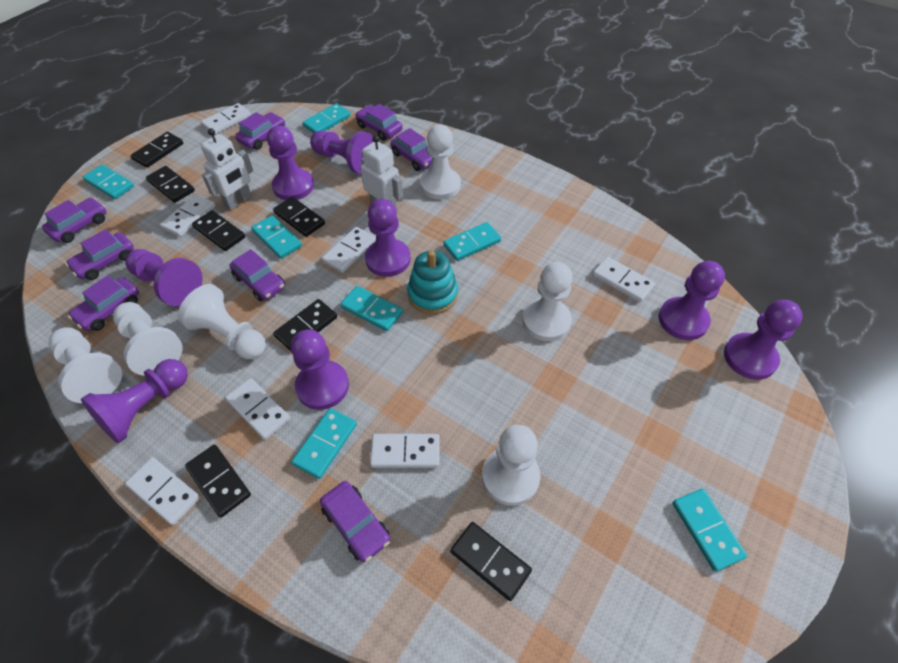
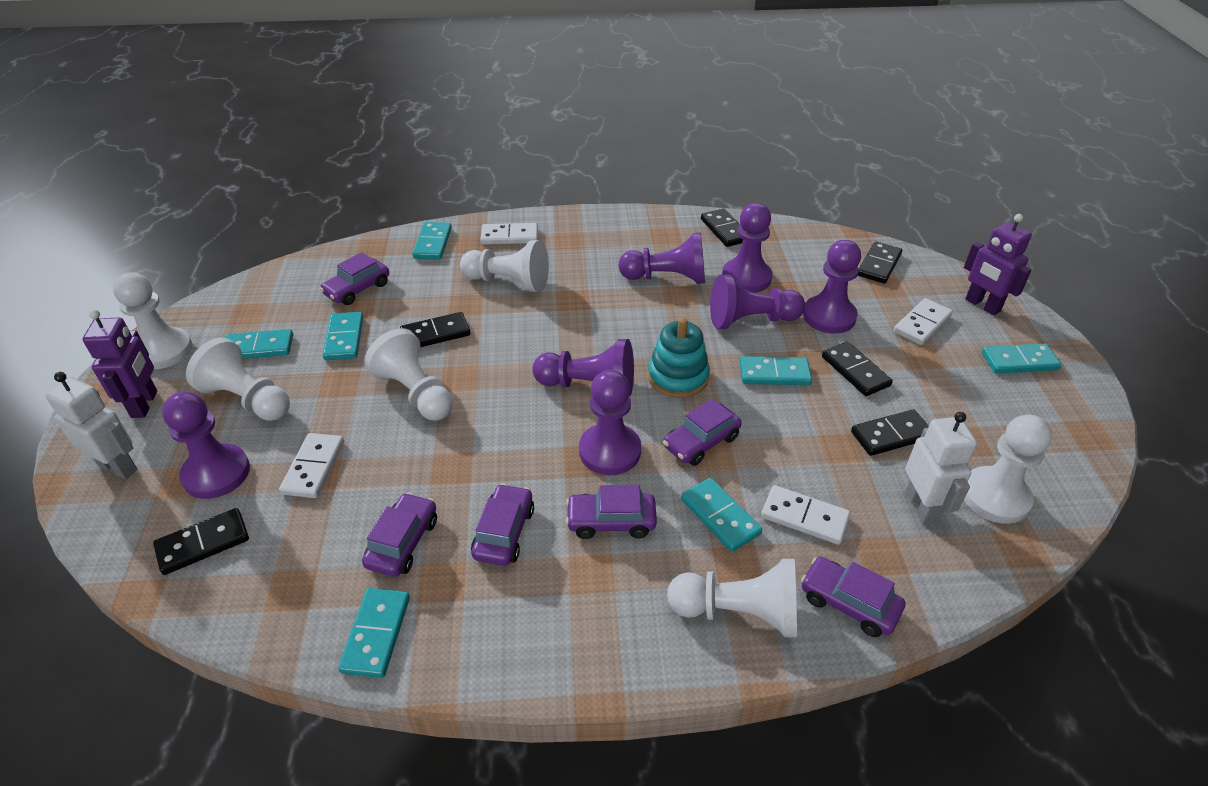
black domino: [131,132,183,168] [146,166,195,203] [185,445,251,517] [192,210,245,251] [273,197,325,237] [273,299,337,351] [450,522,532,601] = 7 -> [153,508,249,575] [400,312,470,347] [701,209,743,247] [822,342,893,396] [851,409,929,456] [858,242,902,283] = 6
purple car: [42,198,106,243] [66,229,134,280] [68,275,139,331] [230,249,285,302] [235,112,285,150] [320,481,390,562] [355,104,403,141] [391,128,433,171] = 8 -> [320,252,389,305] [362,493,437,577] [471,484,534,566] [566,485,657,539] [663,399,742,466] [801,557,905,637] = 6
purple pawn: [81,359,188,443] [125,249,203,306] [267,125,314,200] [291,329,349,410] [310,130,373,174] [365,199,410,277] [659,261,725,340] [724,300,803,380] = 8 -> [162,392,250,499] [532,339,634,396] [579,370,641,475] [619,232,705,284] [710,275,805,329] [722,203,773,293] [803,240,861,334] = 7
purple robot: none = 0 -> [82,310,157,418] [964,214,1032,316] = 2
white domino: [125,457,200,525] [160,194,215,237] [201,103,251,135] [225,378,290,440] [322,227,376,273] [370,434,440,468] [593,257,655,302] = 7 -> [279,433,344,498] [480,223,538,245] [761,485,850,545] [894,298,953,345] = 4

